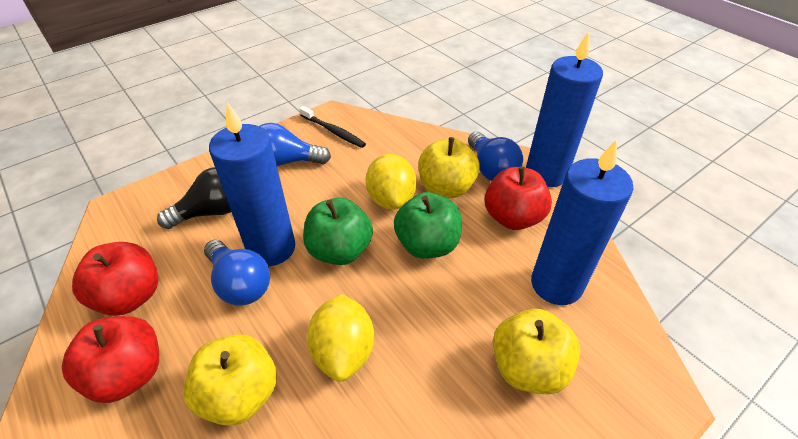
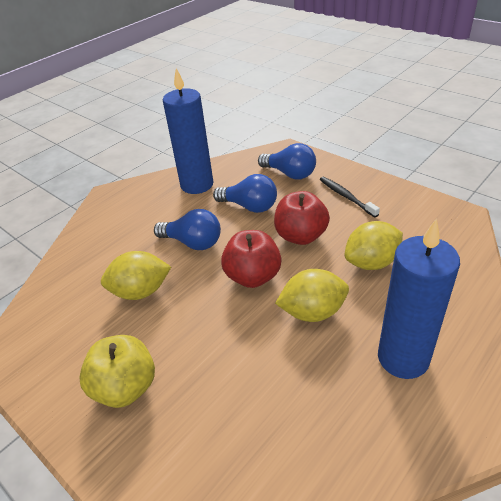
black light bulb: [157,167,231,229] = 1 -> none = 0
blue candle: [209,102,295,266] [526,31,603,187] [531,139,633,305] = 3 -> [163,68,213,194] [378,219,460,379] = 2
green apple: [303,198,373,265] [394,192,462,259] = 2 -> none = 0
red apple: [62,316,159,403] [72,242,158,316] [484,166,552,230] = 3 -> [221,230,281,288] [274,191,330,245] = 2
yellow apple: [183,334,277,426] [419,137,480,198] [493,309,580,394] = 3 -> [79,335,155,408] = 1
yellow lemon: [307,294,374,382] [366,154,417,209] = 2 -> [101,251,171,300] [275,269,349,322] [345,221,403,270] = 3

